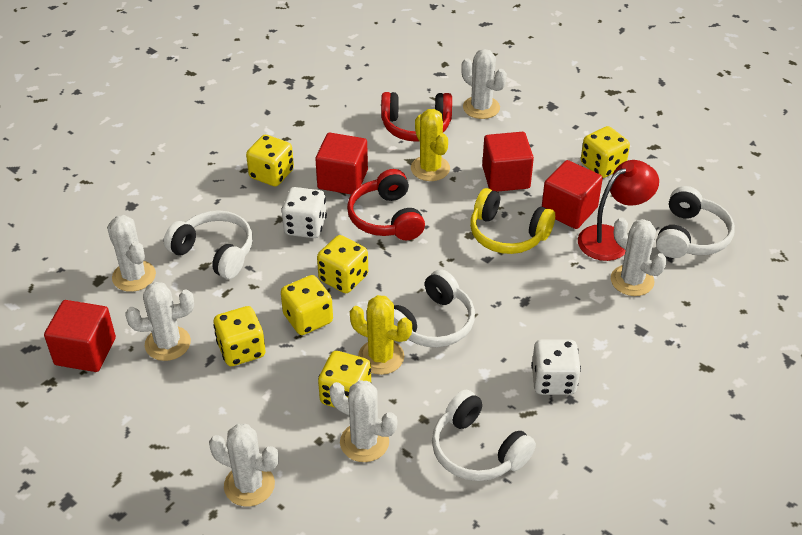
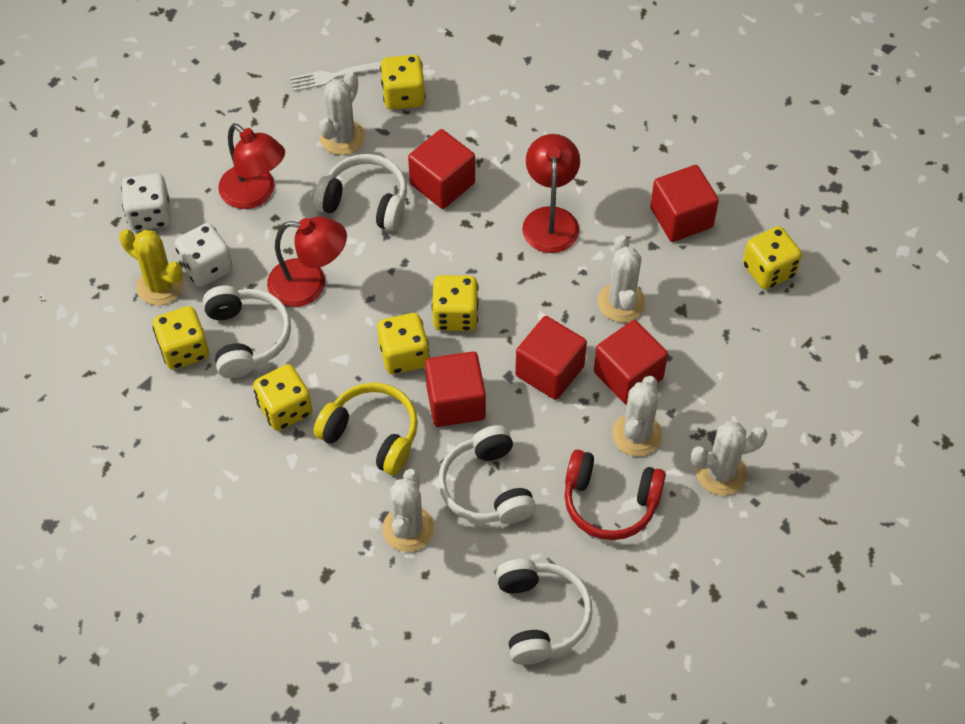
red cube: [44,300,116,372] [315,133,368,194] [482,132,534,192] [542,160,603,229] = 4 -> [408,129,475,209] [425,351,486,427] [515,316,587,400] [594,320,668,404] [650,165,719,242] = 5
red headphones: [347,169,425,240] [381,92,452,142] = 2 -> [564,450,666,540] = 1
red lamp: [578,160,659,261] = 1 -> [218,123,285,209] [267,217,347,307] [522,134,580,253] = 3
white cactus: [107,215,156,292] [125,282,194,361] [209,424,279,507] [329,380,397,462] [461,49,507,119] [611,217,667,296] = 6 -> [319,72,365,155] [382,469,434,552] [598,235,646,322] [612,376,662,456] [691,421,767,495] = 5
white fork: none = 0 -> [290,61,382,91] = 1
yellow cactus: [350,295,412,375] [411,109,450,181] = 2 -> [119,229,184,306] = 1

